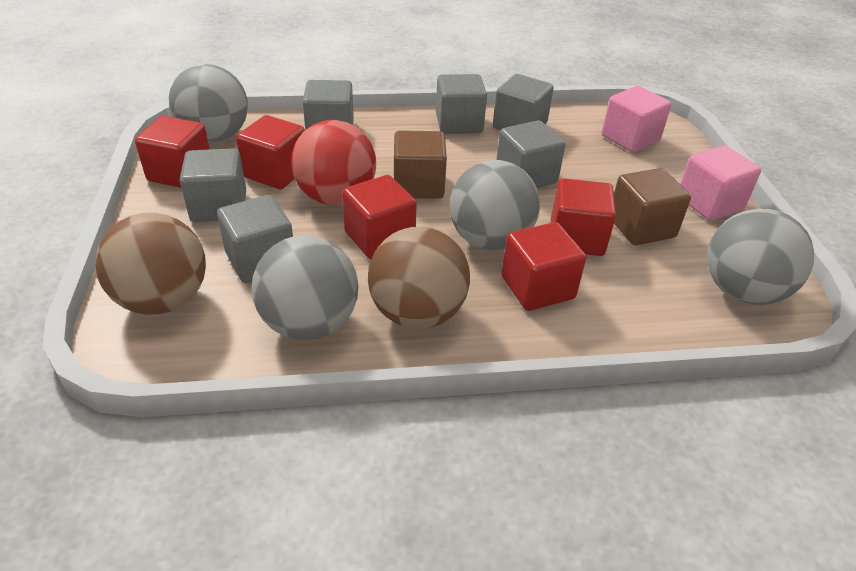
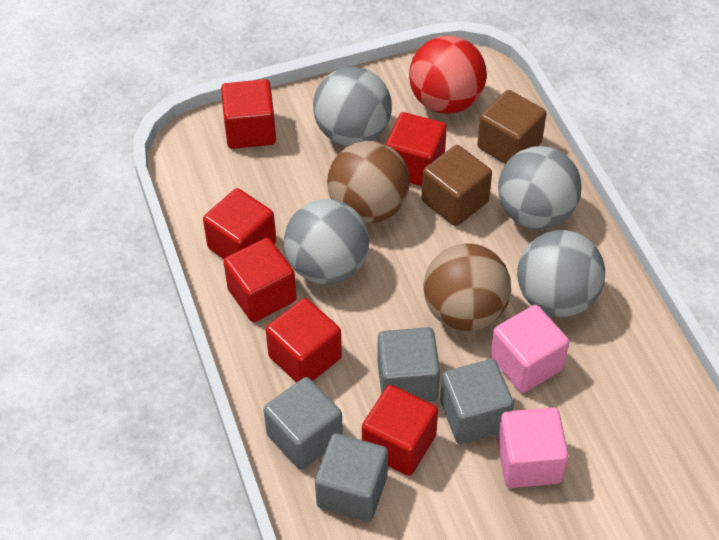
grey cube: [180,148,246,222] [217,195,293,283] [303,80,354,130] [436,74,487,134] [493,74,554,130] [496,120,565,188] = 6 -> [264,377,343,470] [315,433,388,522] [377,327,440,402] [440,359,514,444] = 4
red cube: [135,116,210,188] [236,115,305,189] [342,175,417,259] [501,222,586,311] [551,178,616,256] = 5 -> [203,188,276,259] [221,79,276,149] [224,238,296,322] [265,298,342,383] [362,385,438,476] [386,112,447,186] = 6

